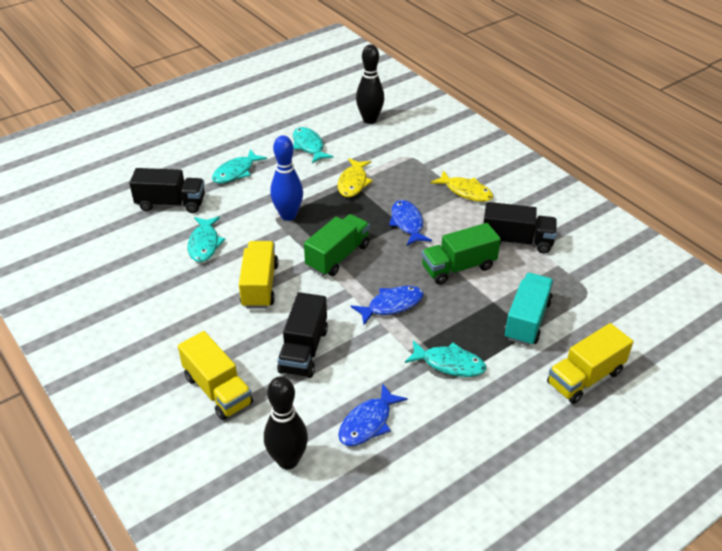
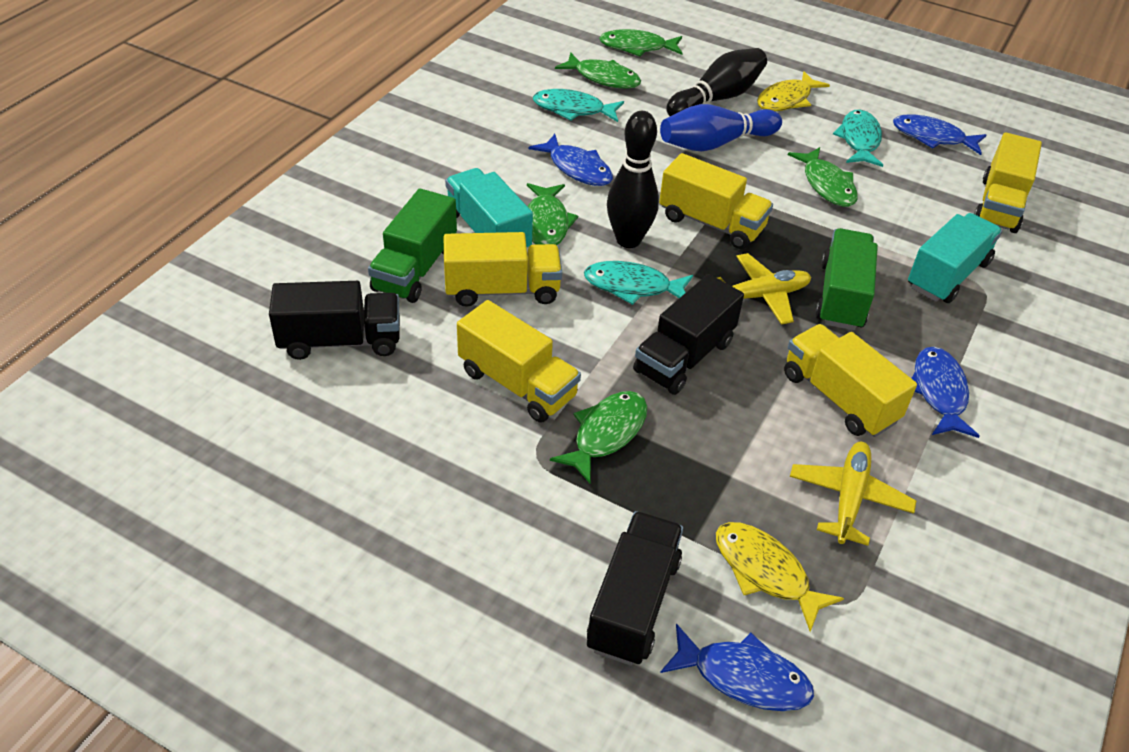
blue fish: [338,383,408,446] [351,286,424,325] [389,200,432,246] = 3 -> [528,134,613,186] [660,624,814,711] [893,115,986,155] [911,347,980,438] = 4
green fish: none = 0 -> [527,183,578,245] [550,391,647,484] [555,52,641,89] [599,29,683,56] [788,147,858,207] = 5
turquoise fish: [188,217,225,262] [212,149,267,183] [293,127,334,164] [405,340,486,377] = 4 -> [533,89,624,122] [584,261,693,305] [833,110,883,167] = 3
turquoise truck: [504,273,553,346] = 1 -> [445,168,533,247] [908,213,1002,303] = 2
yellow plane: none = 0 -> [717,253,811,325] [790,442,916,546] = 2
yellow truck: [178,331,253,420] [239,241,278,309] [547,323,633,404] = 3 -> [444,232,562,307] [457,300,581,423] [659,153,773,249] [784,324,917,437] [974,132,1042,233] = 5

